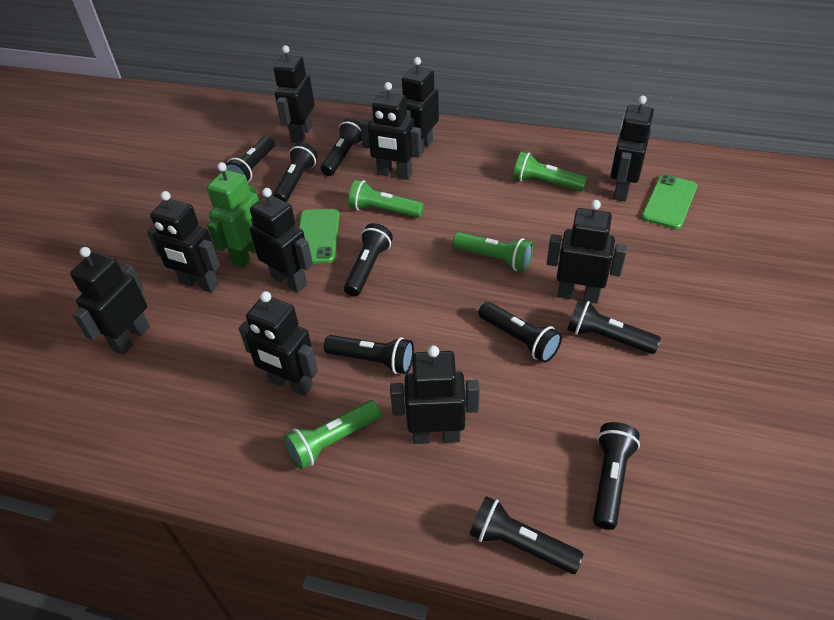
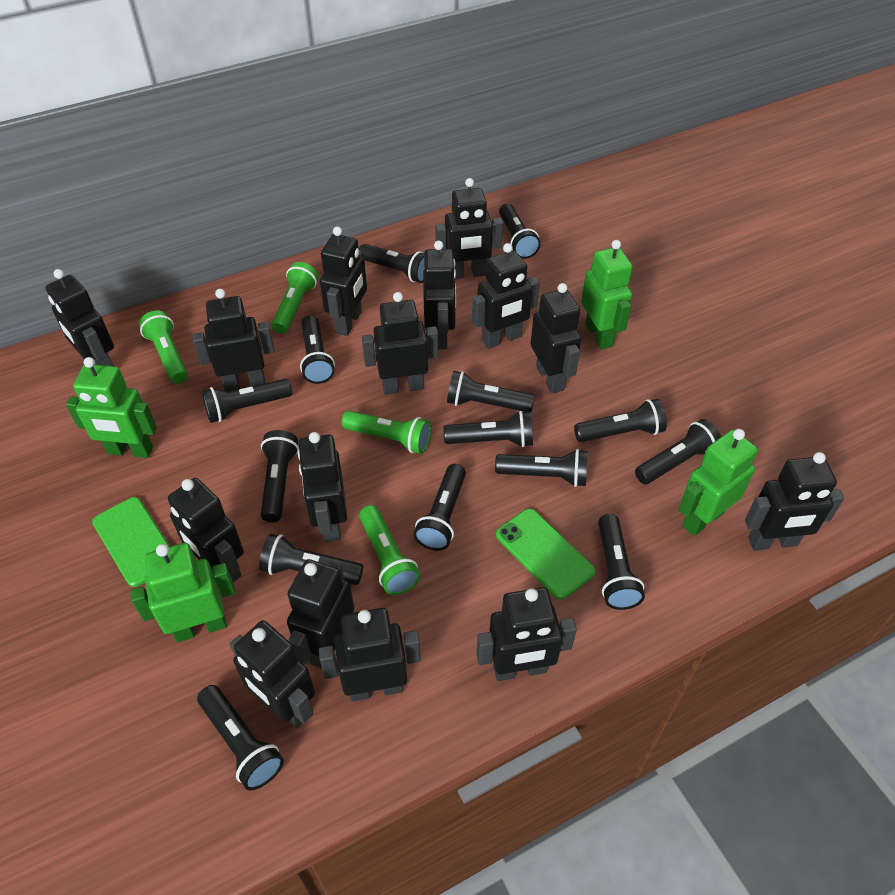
black flashlight: [226,136,275,182] [273,142,318,202] [321,118,362,176] [324,335,414,374] [344,223,393,297] [470,496,583,574] [478,302,562,363] [567,299,661,354] [593,422,640,530] = 9 -> [197,685,284,790] [202,379,292,423] [259,534,363,585] [261,430,299,522] [300,315,335,384] [359,244,424,283] [414,464,466,551] [443,411,533,447] [447,371,535,412] [495,449,588,487] [499,204,541,259] [574,399,667,442] [598,514,645,610] [635,419,721,484] = 14
black robot: [70,247,150,355] [147,191,220,293] [239,291,318,396] [250,188,313,292] [274,45,315,143] [360,82,422,180] [390,345,480,444] [402,57,439,158] [547,200,627,304] [611,96,654,201] = 10 -> [46,269,114,366] [168,478,244,582] [192,289,275,392] [230,620,315,728] [287,559,354,668] [298,432,347,542] [319,608,421,702] [320,227,367,336] [362,292,438,395] [423,240,456,349] [435,178,503,279] [472,243,540,349] [476,587,577,681] [530,283,581,394] [745,452,844,551] = 15
green robot: [207,162,259,268] = 1 -> [66,357,157,458] [130,543,236,642] [581,240,633,349] [679,429,758,536] = 4

